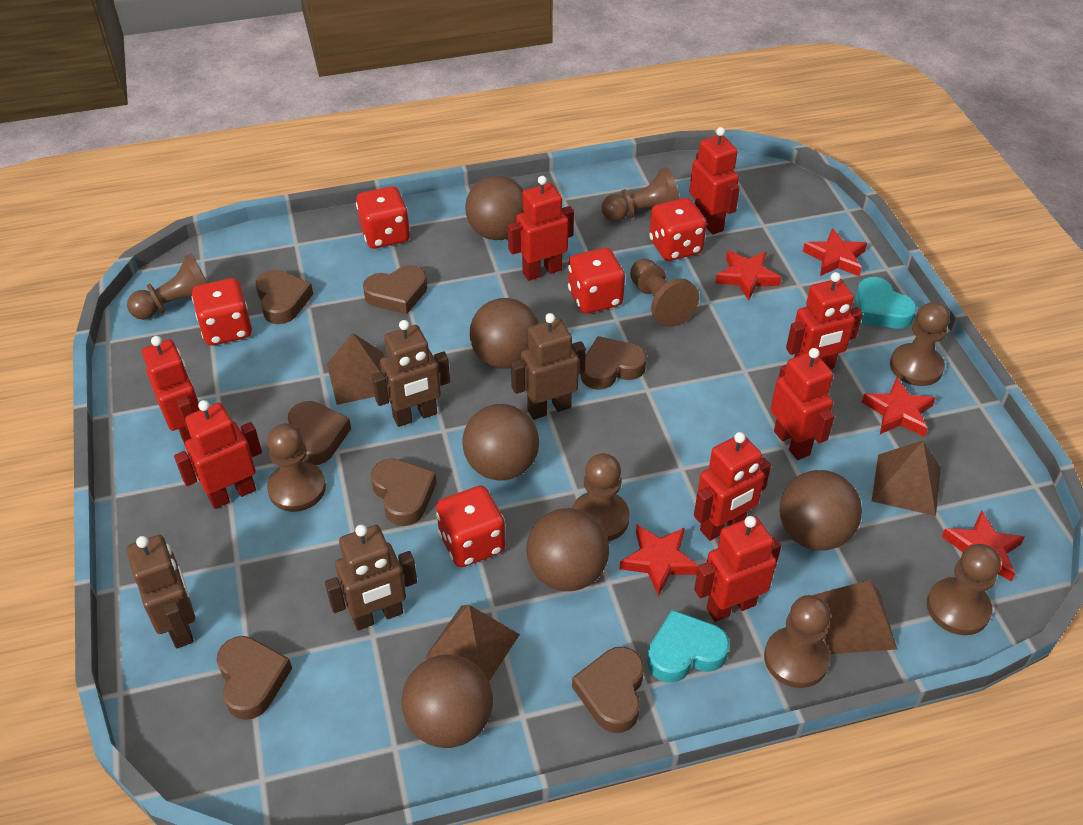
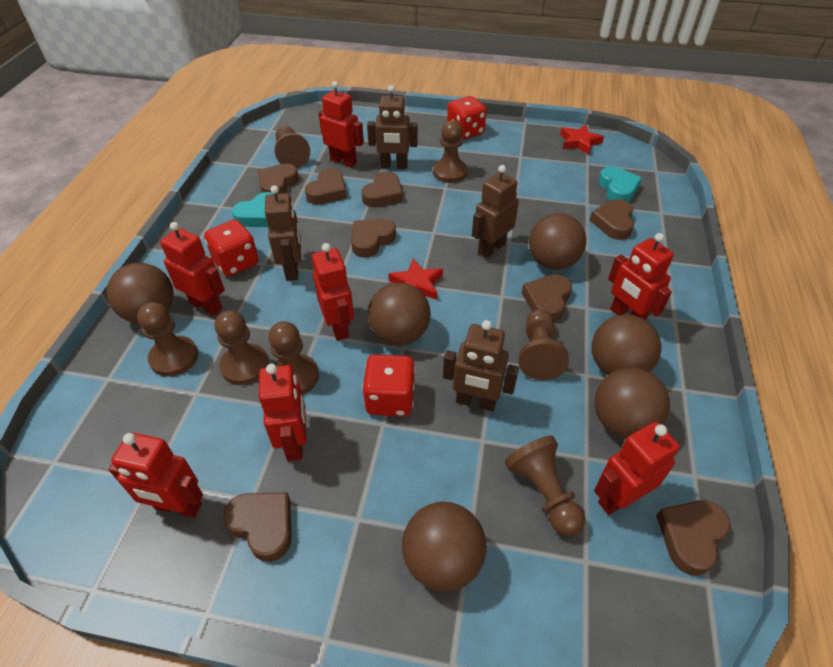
brown heart: [217,636,292,720] [256,270,313,324] [288,401,351,465] [363,265,427,314] [371,459,437,526] [572,647,644,733] [580,336,647,390] = 7 -> [223,492,292,562] [257,163,299,194] [305,169,347,205] [351,219,396,258] [362,171,403,207] [522,274,572,322] [589,199,634,240] [656,500,731,576] = 8
brown pawn: [127,253,208,320] [267,424,326,512] [572,453,630,541] [601,167,680,221] [630,259,699,327] [764,595,831,688] [890,302,950,386] [927,544,1001,635] = 8 -> [137,302,198,377] [215,310,269,385] [268,321,319,395] [274,126,310,168] [433,120,468,183] [505,436,585,536] [518,309,569,380] = 7
brown pyramid: [327,333,384,405] [425,605,520,681] [813,580,897,654] [872,440,941,516] = 4 -> none = 0
red dice: [192,278,252,346] [356,186,410,249] [436,486,506,567] [568,248,625,314] [649,198,707,261] = 5 -> [204,219,259,276] [362,354,415,416] [447,96,487,140] = 3
red robot: [142,336,200,445] [174,400,262,509] [508,176,574,281] [689,127,740,234] [694,432,771,541] [694,516,781,622] [771,348,835,460] [786,272,863,369] = 8 -> [109,432,203,518] [160,222,225,316] [259,364,306,461] [312,243,354,341] [319,81,364,168] [594,422,680,515] [608,233,674,320] = 7
red star: [620,525,699,596] [715,250,781,300] [803,228,867,276] [862,377,935,437] [941,510,1025,581] = 5 -> [388,258,443,300] [560,124,604,155] = 2

